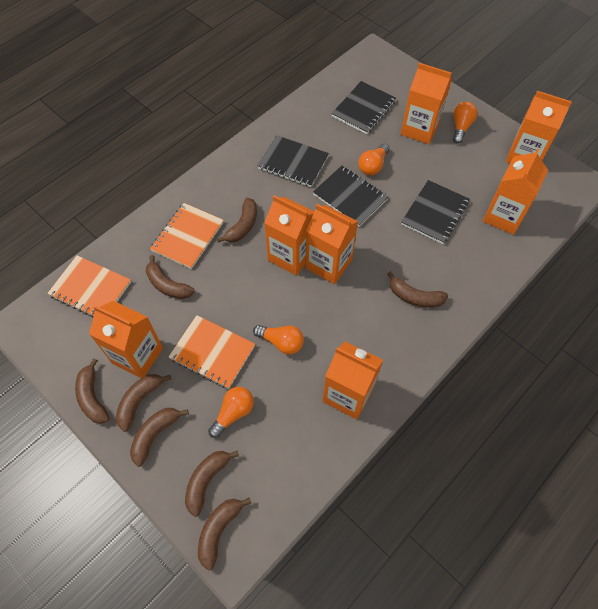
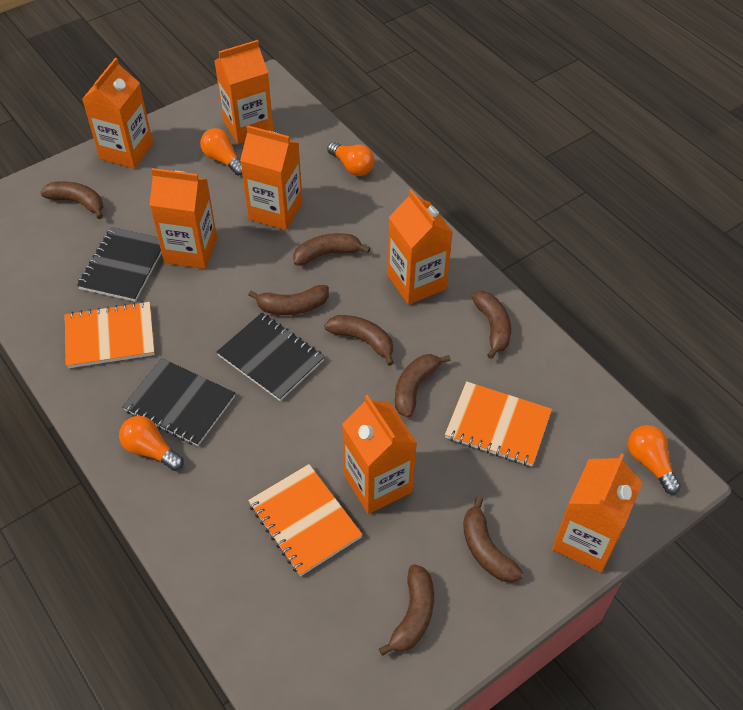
black notebook: [258,135,329,187] [313,166,388,227] [331,81,396,134] [401,180,470,244] = 4 -> [77,227,162,302] [122,358,235,446] [217,313,325,401] = 3

